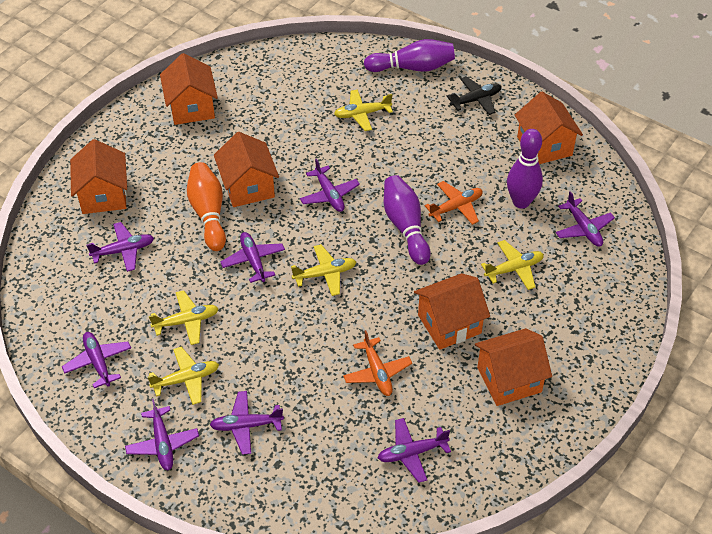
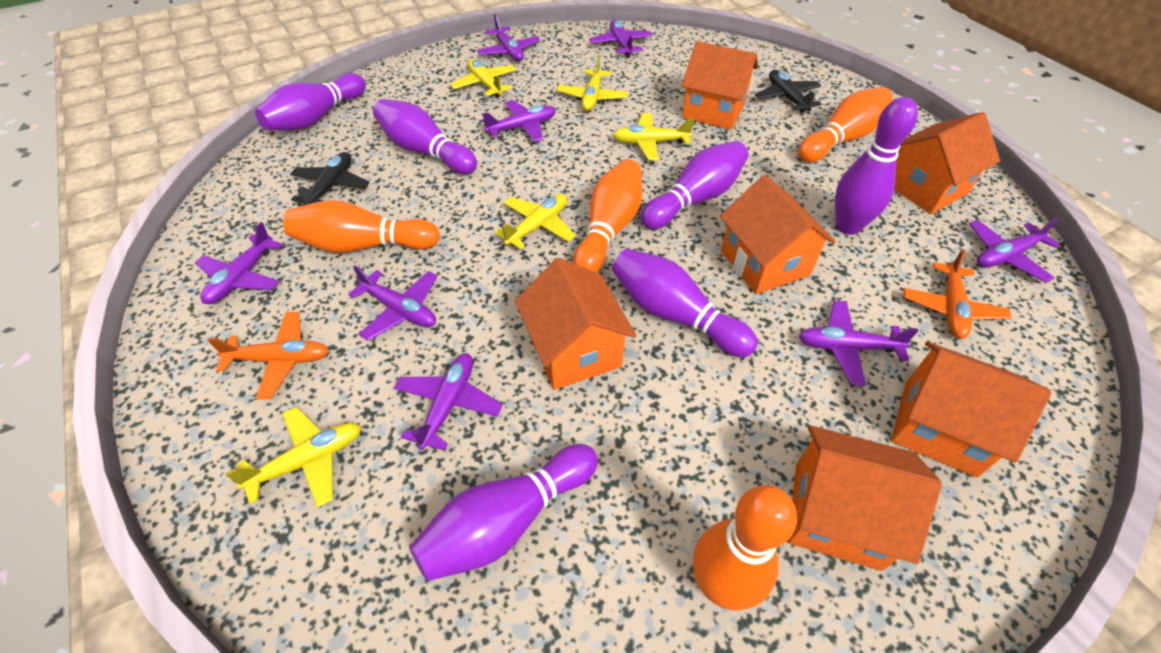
black plane: [447,76,502,115] = 1 -> [290,152,370,206] [755,70,821,113] = 2
orange bowling pin: [187,162,226,251] = 1 -> [283,200,440,253] [573,159,642,273] [693,485,797,610] [798,87,893,162] = 4
purple bowling pin: [364,39,455,72] [384,175,431,265] [507,129,543,209] = 3 -> [255,73,366,131] [373,99,477,174] [409,444,598,581] [612,249,758,357] [641,141,748,229] [835,97,918,235] = 6

